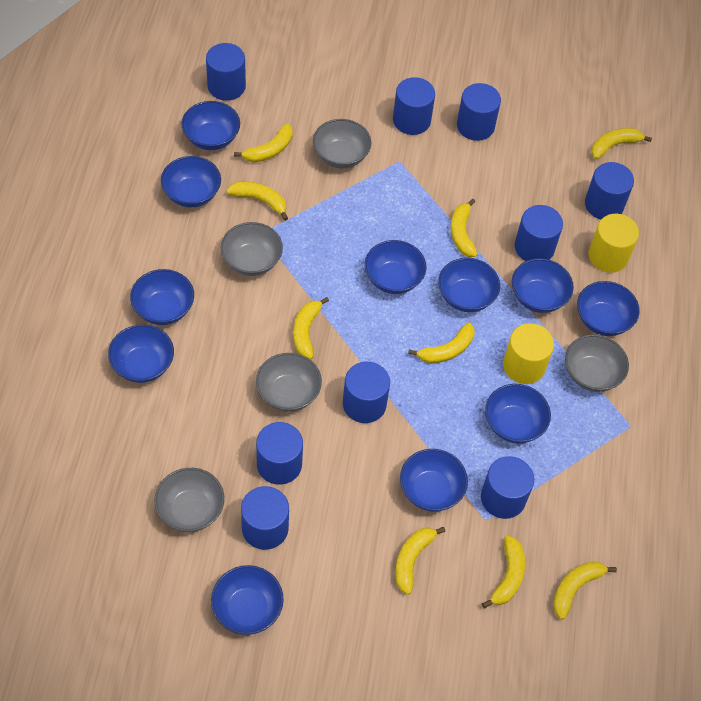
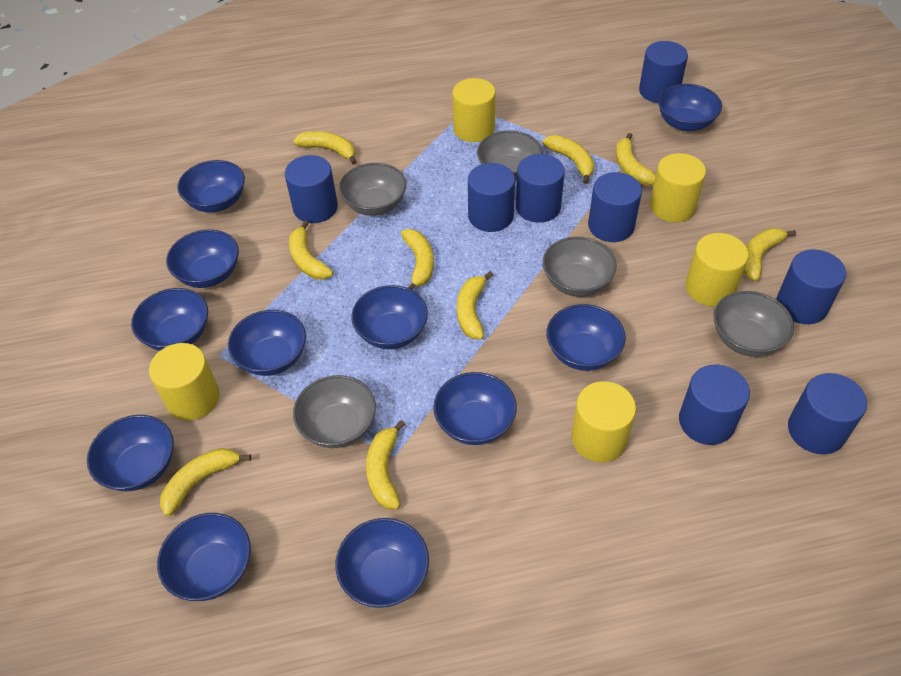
blue cylinder: [206,43,246,101] [241,486,289,550] [256,422,303,485] [343,362,390,423] [393,77,435,135] [457,83,501,141] [481,456,534,519] [515,205,563,261] [585,162,634,219] = 9 -> [285,155,338,223] [468,163,515,232] [516,154,565,223] [588,172,642,242] [639,41,688,103] [679,365,750,445] [776,249,846,324] [788,373,867,454] = 8
yellow cylinder: [503,323,554,384] [589,214,639,273] = 2 -> [149,343,220,421] [452,78,495,142] [571,381,636,462] [650,153,706,222] [685,233,749,307] = 5

